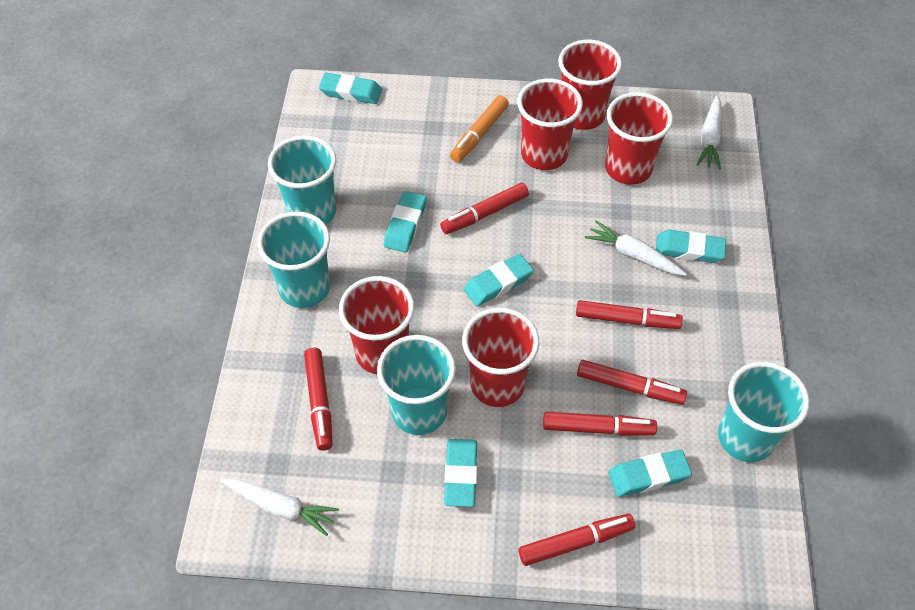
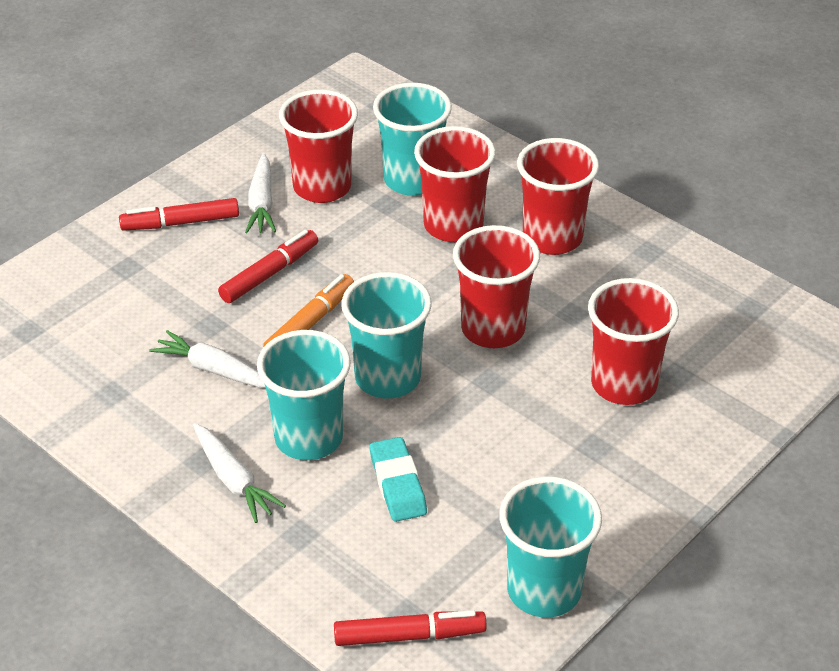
red marker: [304,348,333,451] [440,182,529,234] [519,514,635,566] [543,412,657,436] [576,300,683,329] [577,360,687,405] = 6 -> [119,198,239,231] [218,230,318,303] [334,610,487,646] = 3
turquoise eraser: [319,73,382,104] [384,191,426,252] [444,439,477,507] [464,253,534,306] [608,450,692,497] [656,229,726,263] = 6 -> [370,437,427,522] = 1

